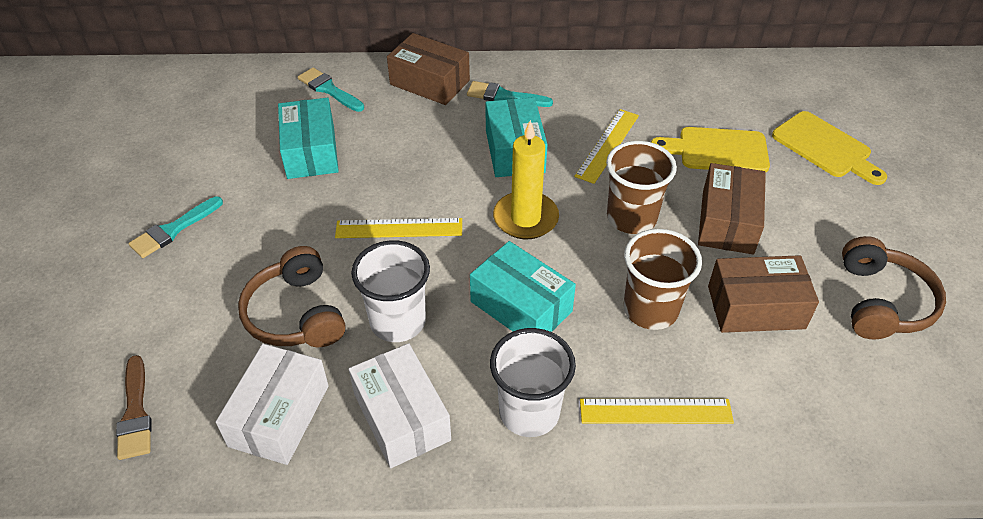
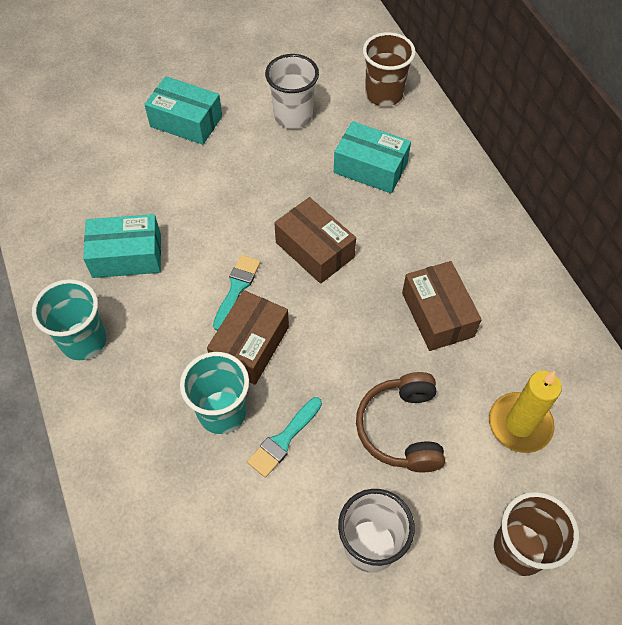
brown brush: [116,355,152,460] = 1 -> none = 0
brown headphones: [238,246,345,347] [842,236,946,339] = 2 -> [356,372,445,472] = 1
turquoise brush: [128,197,223,258] [298,67,364,112] [467,81,553,107] = 3 -> [213,255,261,331] [247,397,322,478] = 2
turquoise cup: none = 0 -> [32,279,107,360] [180,352,249,434] = 2
white box: [216,344,329,465] [349,343,451,468] = 2 -> none = 0
yellow cutting board: [651,127,770,172] [772,111,887,185] = 2 -> none = 0
yellow ruler: [335,218,462,238] [574,109,639,184] [580,398,734,424] = 3 -> none = 0

